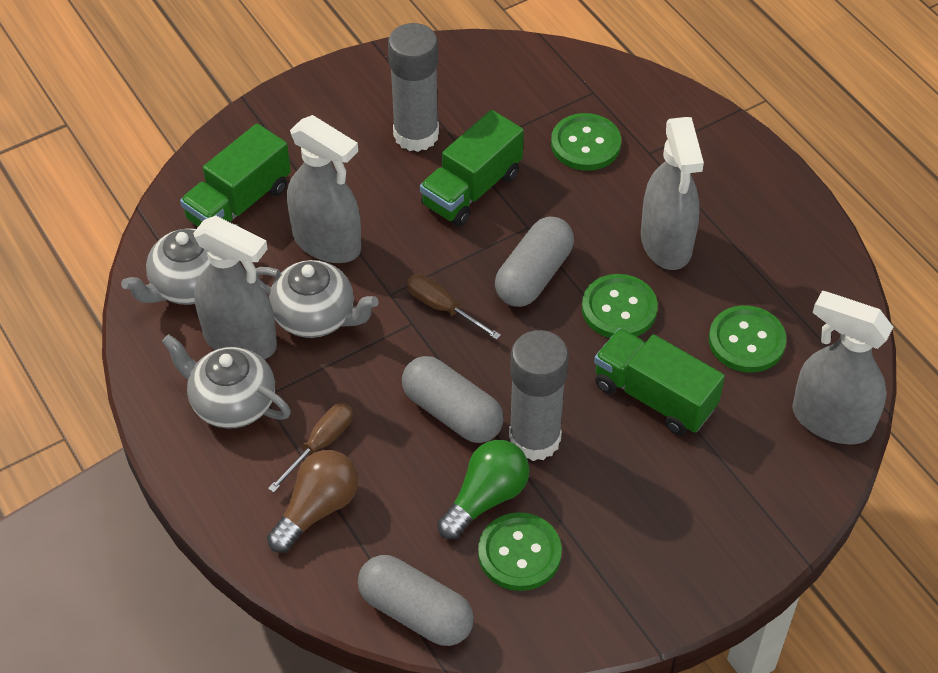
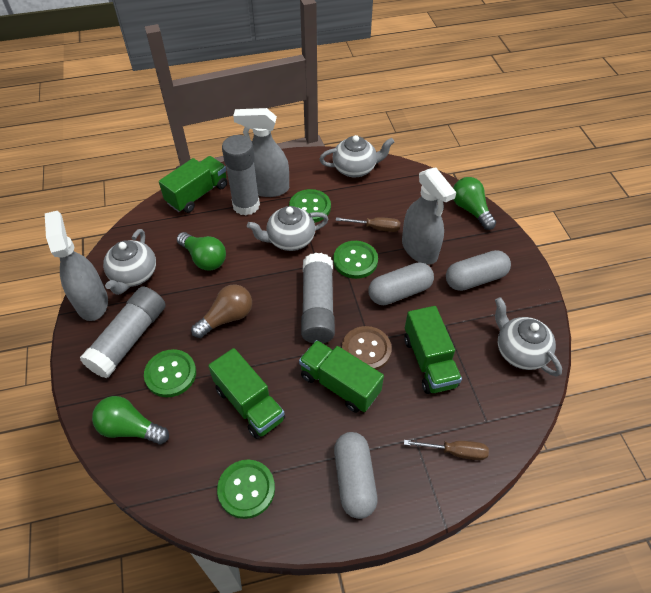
brown button: none = 0 -> [342,326,392,370] = 1
green light bulb: [437,440,529,539] = 1 -> [92,396,169,445] [177,232,226,271] [453,177,496,230] = 3
green truck: [180,123,291,227] [420,110,524,226] [594,328,725,435] = 3 -> [159,156,227,213] [208,348,285,439] [299,340,384,413] [404,306,462,394] = 4
grey glue stick: [388,23,439,152] [509,330,569,461] = 2 -> [80,287,166,378] [222,135,260,215] [301,253,335,343] = 3
grey spray bottle: [193,215,277,360] [287,115,361,263] [641,117,704,270] [792,291,893,445] = 4 -> [45,211,108,321] [233,108,289,197] [402,167,456,264] = 3
grey teapot: [121,224,239,305] [162,334,291,429] [256,260,378,338] = 3 -> [103,229,156,295] [247,206,328,251] [320,135,394,177] [495,297,562,376] = 4

